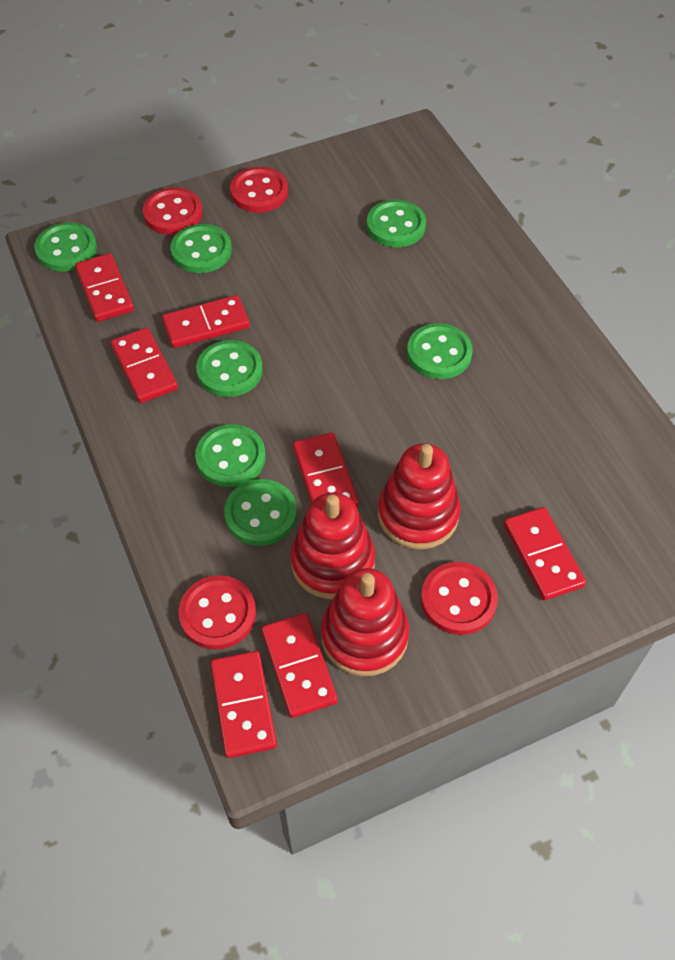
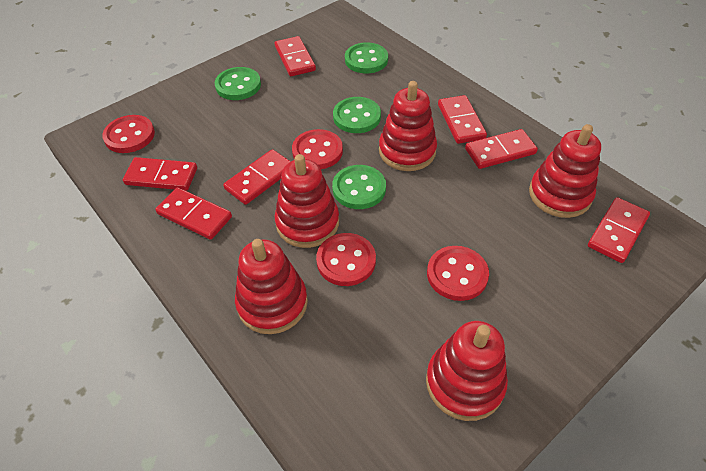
green button: [34,222,97,272] [171,224,232,273] [195,424,266,487] [196,340,263,397] [224,479,297,546] [367,200,426,247] [407,323,473,379] = 7 -> [215,67,261,100] [332,165,386,209] [333,97,381,133] [345,42,388,73] = 4
red stacking toy: [291,492,375,599] [321,568,409,677] [378,444,461,550] = 3 -> [235,239,308,334] [275,154,339,248] [379,81,437,171] [426,321,508,421] [529,124,601,218] = 5

